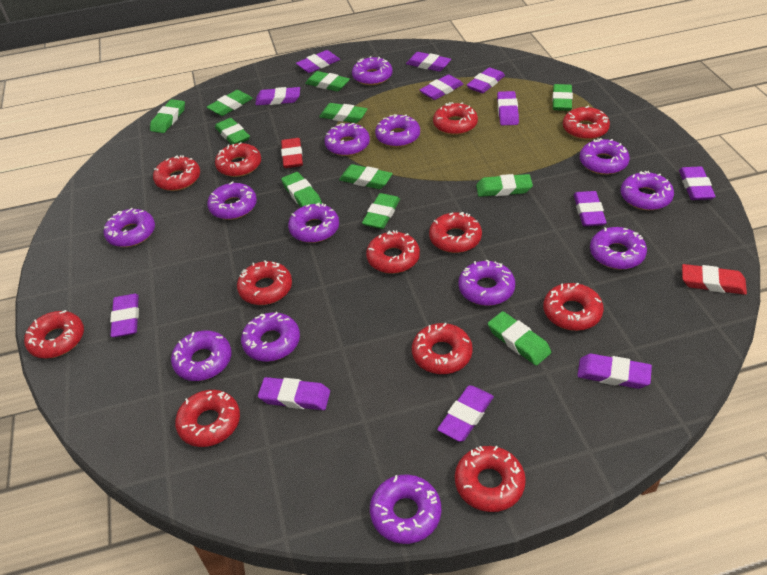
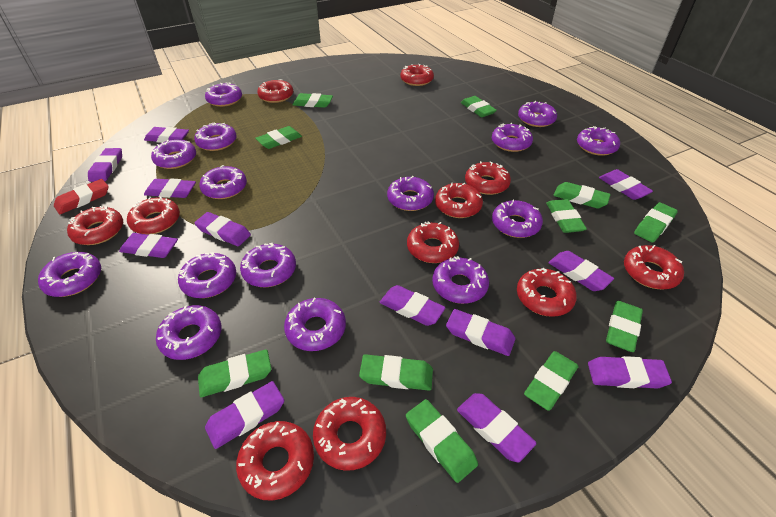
purple donut: [103,208,155,247] [171,330,231,381] [207,181,257,220] [241,312,300,362] [288,203,339,243] [324,123,370,156] [352,56,393,85] [370,474,441,544] [375,114,420,147] [458,260,515,306] [580,138,630,175] [590,227,647,269] [621,171,674,210] = 13 -> [38,252,101,297] [151,139,196,169] [156,305,221,360] [178,252,236,298] [194,122,237,151] [199,165,247,199] [205,83,242,107] [240,243,296,287] [284,298,346,351] [387,176,434,211] [432,256,489,304] [492,123,533,152] [492,199,543,238] [518,101,557,127] [577,126,620,156] = 15
red donut: [24,310,84,359] [153,155,200,191] [175,390,240,447] [215,142,261,177] [237,260,292,305] [366,230,420,274] [412,323,473,374] [429,212,482,253] [433,102,478,135] [455,446,526,512] [543,283,604,331] [563,106,610,140] = 12 -> [67,206,123,245] [127,196,180,234] [236,421,314,501] [257,79,293,103] [313,397,386,471] [400,64,434,86] [407,221,459,263] [435,182,483,218] [465,161,511,195] [517,268,577,317] [624,245,684,290] = 11
red eraser: [281,138,303,168] [682,264,747,295] = 2 -> [54,179,109,214] = 1

